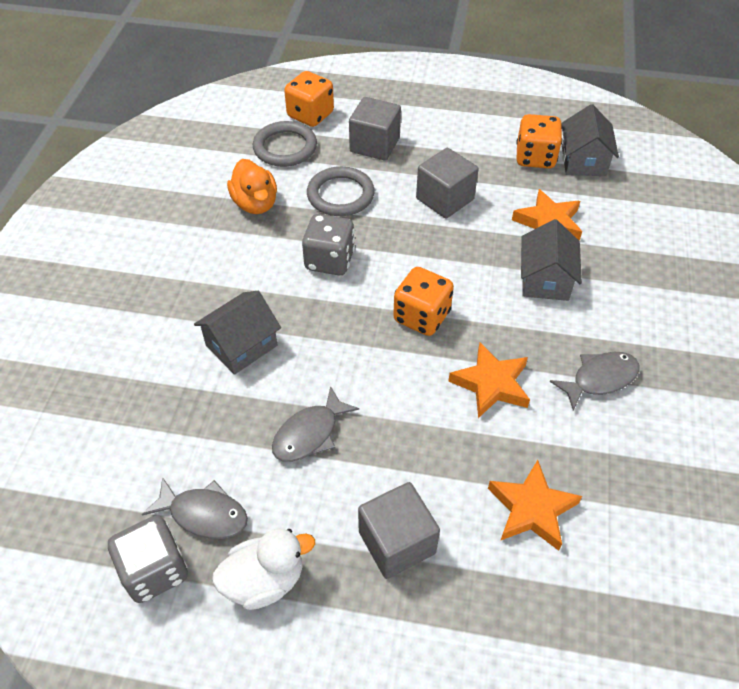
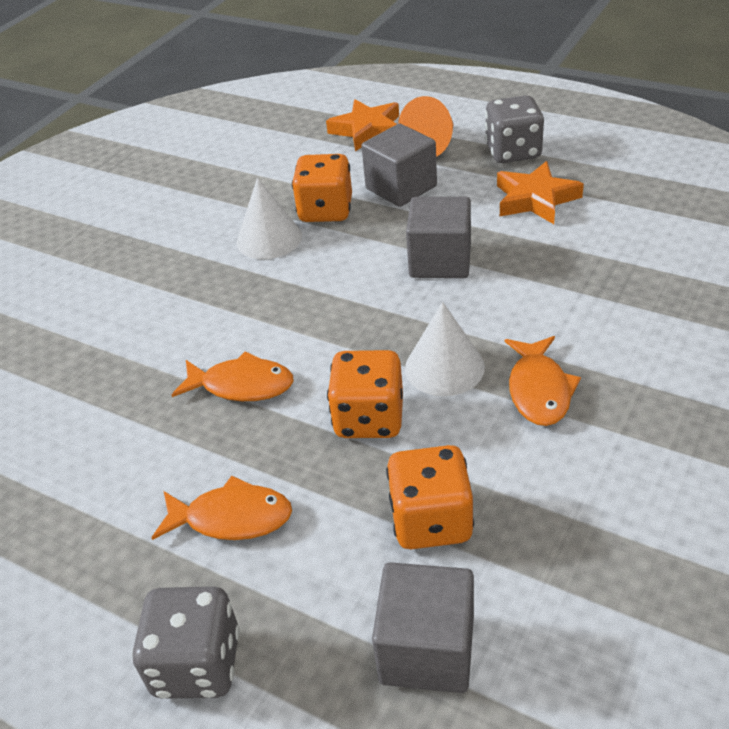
grey fish: [142,477,248,539] [272,386,359,462] [550,352,640,411] = 3 -> none = 0
grey house: [194,291,281,375] [521,219,582,301] [561,104,619,176] = 3 -> none = 0
grey ring: [253,121,317,167] [307,166,375,216] = 2 -> none = 0
orange cone: none = 0 -> [398,96,454,157] = 1
orange duck: [227,159,277,214] = 1 -> none = 0
orange fish: none = 0 -> [152,476,292,540] [172,351,294,401] [505,336,581,426] = 3
orange star: [448,343,530,418] [488,460,582,551] [512,189,582,241] = 3 -> [326,99,399,151] [497,161,584,224] = 2
white cone: none = 0 -> [237,178,302,259] [405,302,485,396] = 2
white duck: [212,529,315,610] = 1 -> none = 0

